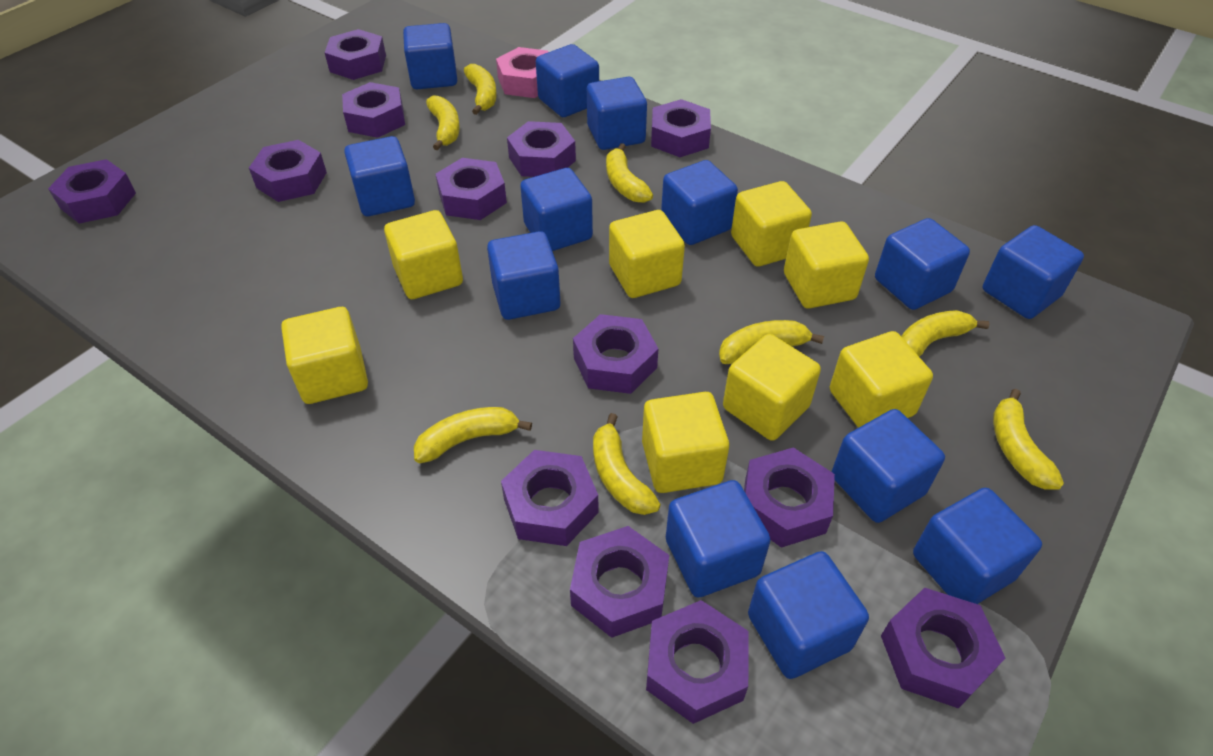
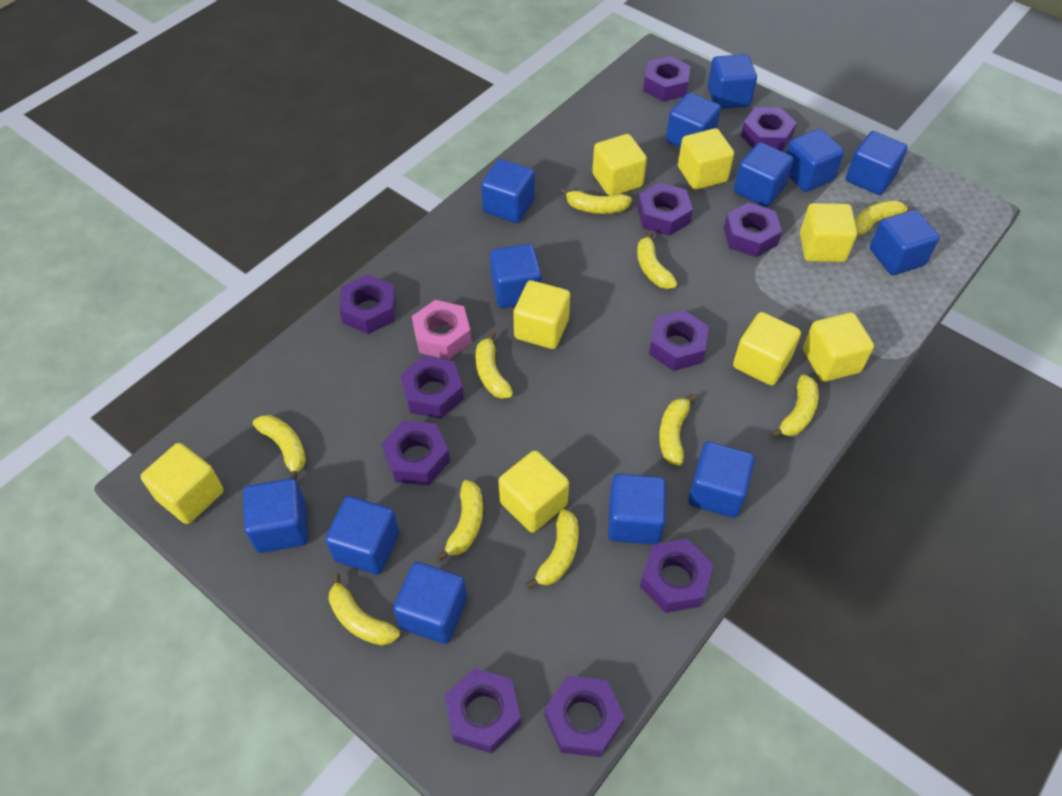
purple nut: [48,159,136,224] [249,140,327,202] [325,29,386,80] [342,82,405,138] [435,158,507,220] [501,450,599,546] [507,121,576,177] [570,526,669,638] [573,314,658,394] [646,600,749,724] [651,99,711,157] [744,447,835,548] [881,588,1005,709] = 13 -> [339,275,396,334] [382,421,450,485] [400,356,464,419] [445,668,521,753] [544,676,625,757] [637,182,693,236] [640,539,713,613] [643,56,691,102] [649,310,709,371] [724,202,782,257] [741,107,797,152] = 11
yellow banana: [414,407,532,463] [426,96,460,150] [464,64,497,115] [593,413,661,515] [606,143,653,203] [719,320,824,364] [901,310,989,357] [993,389,1064,490] = 8 -> [253,415,306,481] [329,573,400,646] [437,480,483,561] [476,331,513,399] [526,509,579,589] [560,188,632,214] [637,231,677,289] [659,394,697,466] [771,374,819,437] [855,200,916,236] = 10

